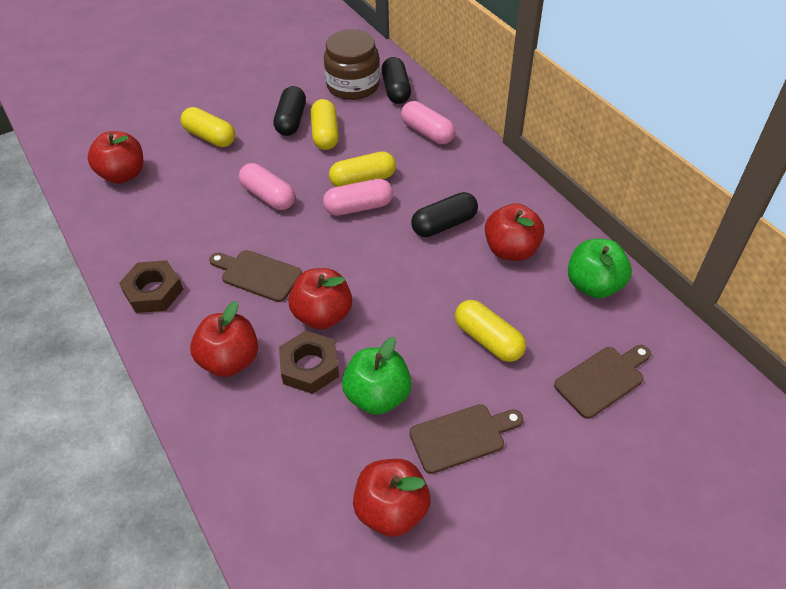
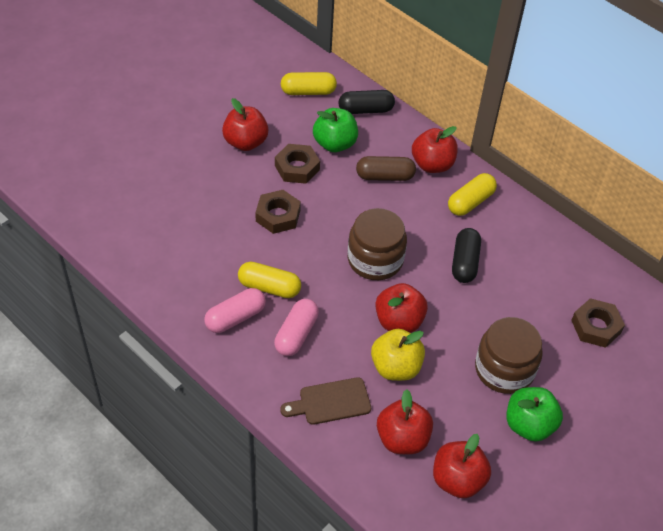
black capsule: [274,86,306,136] [381,57,411,104] [411,192,478,237] = 3 -> [338,90,395,114] [452,228,481,283] = 2
brown capsule: none = 0 -> [356,156,416,181] = 1
brown cutting board: [209,250,302,302] [409,404,523,474] [554,345,651,419] = 3 -> [280,377,371,425] = 1
brown jar: [324,29,380,100] = 1 -> [348,208,407,280] [475,317,543,394] = 2
brown nut: [119,260,184,313] [279,331,339,394] = 2 -> [255,190,301,234] [275,144,320,184] [571,298,625,348] = 3
pink capsule: [239,163,295,210] [323,179,393,216] [401,101,455,144] = 3 -> [204,288,266,333] [274,299,319,356] = 2
yellow apple: none = 0 -> [371,329,425,381] = 1
yellow capsule: [181,107,235,147] [311,99,339,150] [329,151,396,187] [455,300,526,362] = 4 -> [238,262,301,298] [281,72,337,95] [448,173,497,216] = 3

